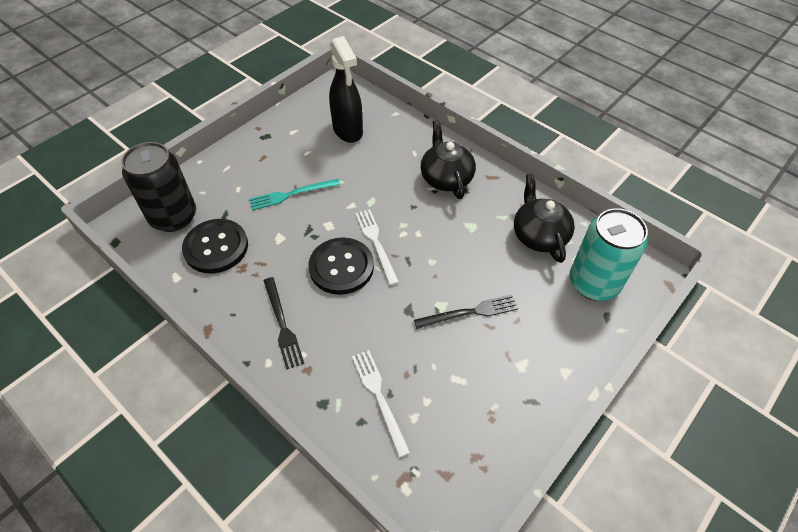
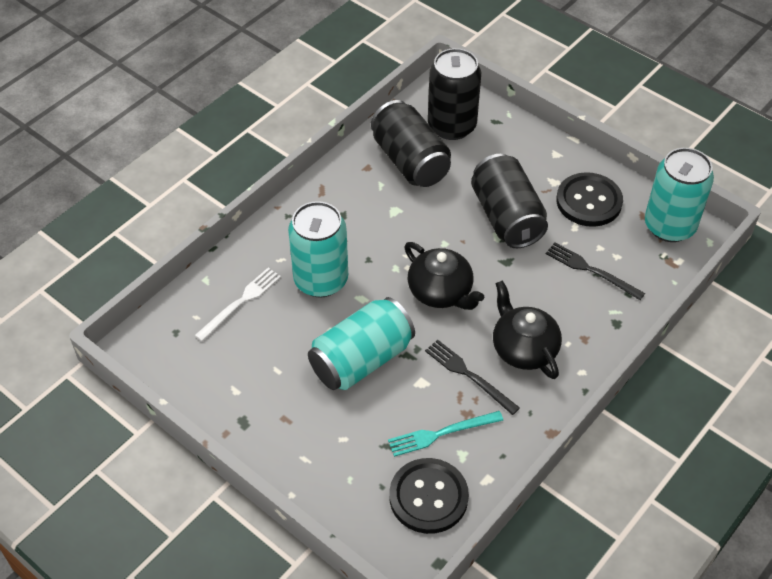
black can: [121,142,196,232] = 1 -> [371,100,451,187] [428,48,481,140] [471,154,548,248] = 3
black spray bottle: [329,36,363,143] = 1 -> none = 0
turquoise can: [570,208,648,301] = 1 -> [288,201,348,298] [308,297,415,390] [645,148,714,242] = 3
white fork: [352,350,410,458] [355,209,399,285] = 2 -> [195,268,281,341] = 1

